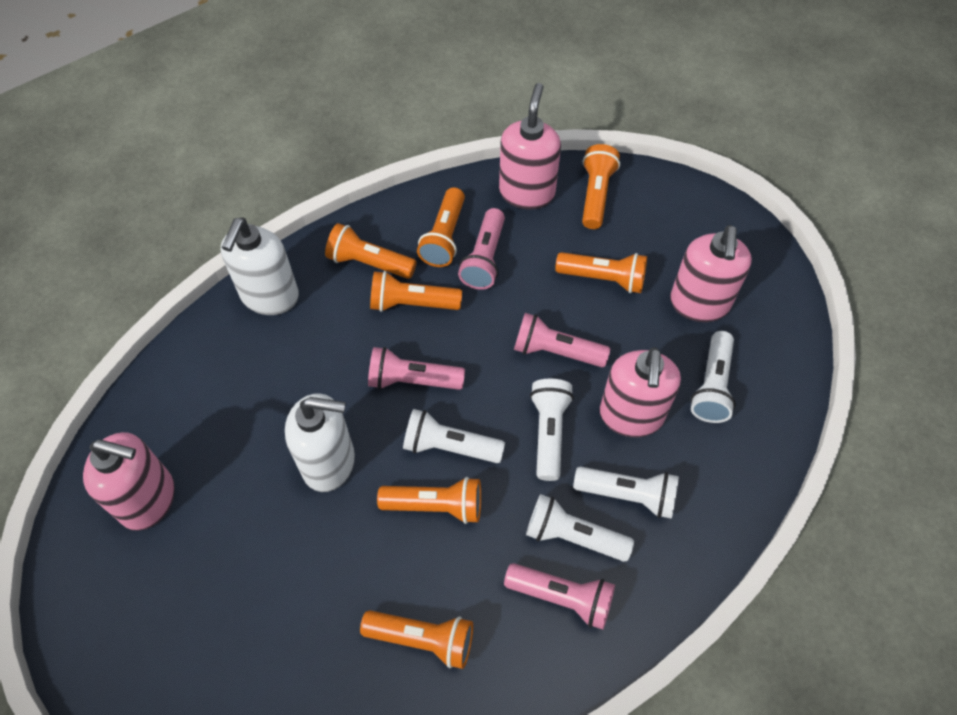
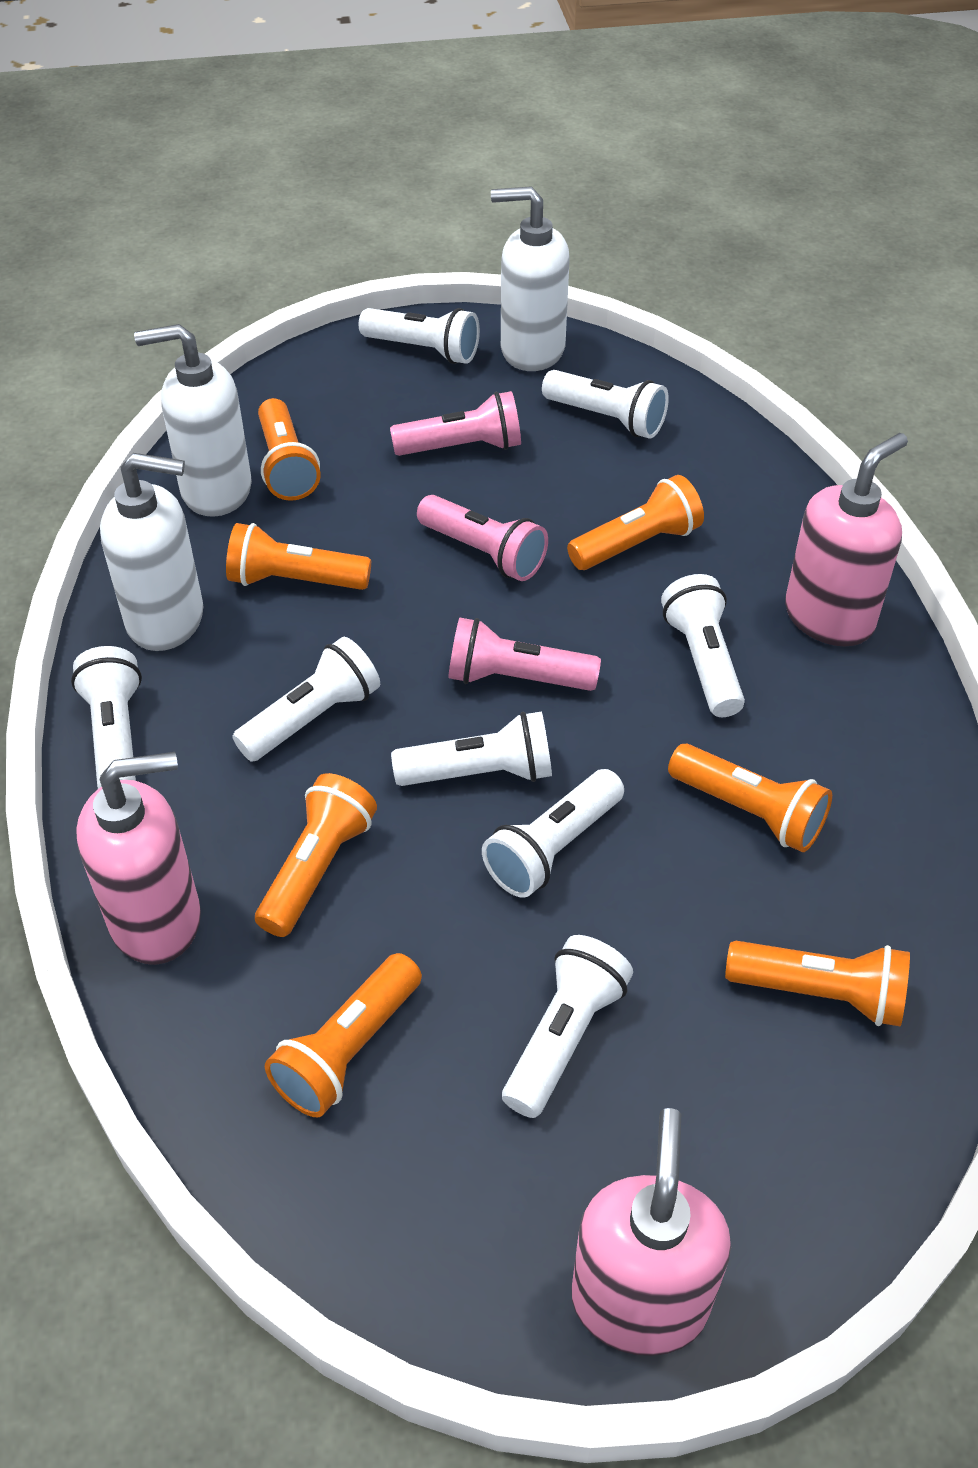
pink flashlight: [368,347,465,390] [458,208,505,290] [504,563,615,629] [514,313,610,367] = 4 -> [390,391,521,456] [417,495,548,581] [448,618,601,691] = 3
pink soap dispenser: [83,432,175,531] [499,83,561,210] [600,347,681,437] [670,225,752,322] = 4 -> [76,752,201,965] [572,1108,731,1356] [785,433,908,646] = 3
white flashlight: [403,409,505,463] [526,494,634,562] [530,379,574,481] [573,466,679,519] [690,331,736,423] = 5 -> [71,646,142,789] [232,637,380,762] [359,308,480,364] [391,711,552,786] [482,769,624,898] [502,935,633,1118] [542,370,669,438] [661,574,745,717] = 8
white soap dispenser: [221,217,299,315] [285,393,355,492] = 2 -> [100,453,203,651] [134,324,252,517] [491,186,570,371] = 3

